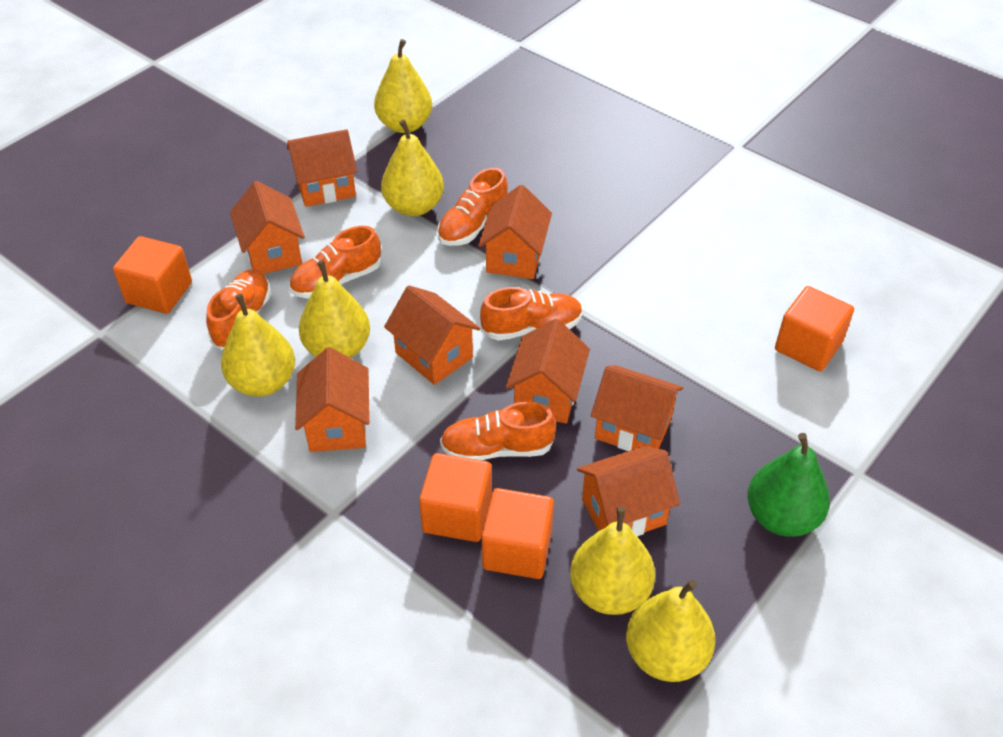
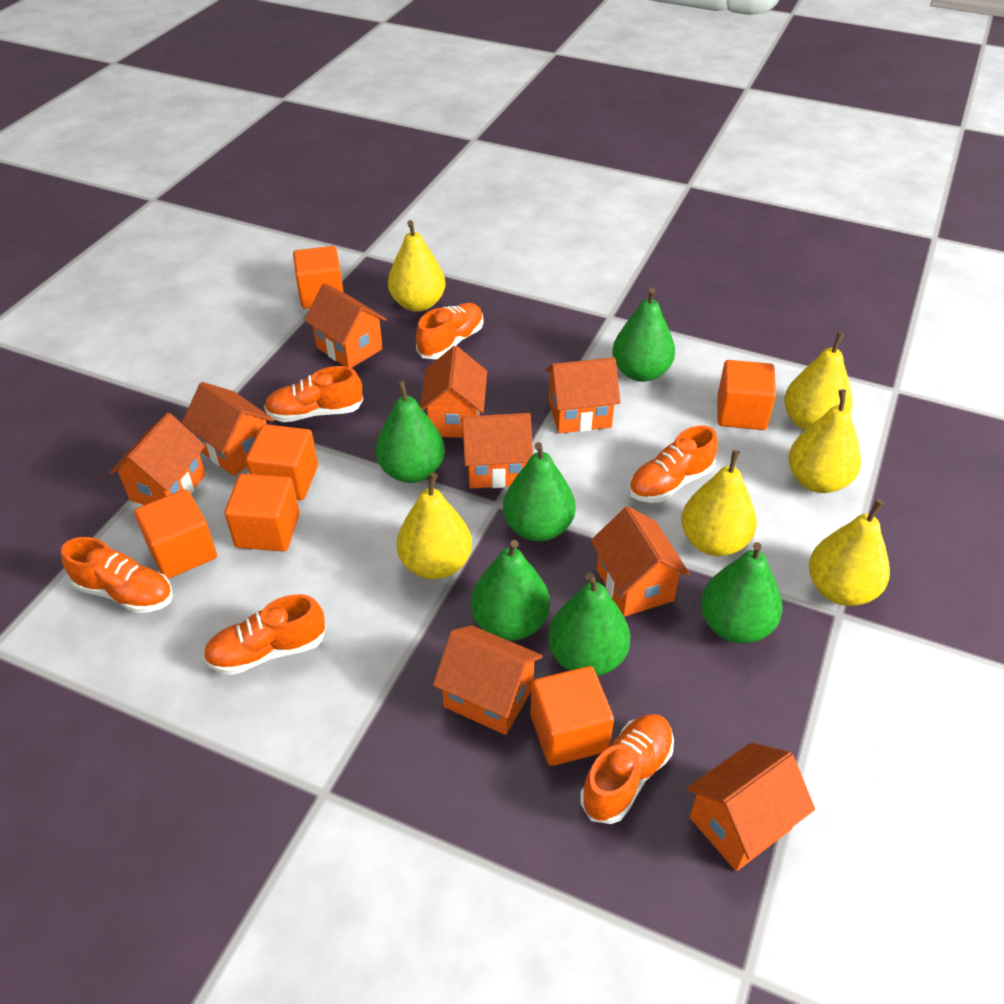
green pear: [747,433,830,537] = 1 -> [376,380,445,483] [471,540,550,641] [503,442,576,541] [548,572,630,676] [612,288,675,382] [701,542,782,644] = 6
orange cube: [113,236,192,314] [419,453,492,542] [481,488,554,579] [775,286,854,371] = 4 -> [134,489,217,579] [225,474,300,552] [246,424,318,500] [293,246,344,309] [530,666,614,766] [718,360,776,430] = 6
orange house: [230,181,305,274] [287,129,357,207] [295,347,370,452] [384,285,480,385] [478,185,552,279] [506,319,590,423] [577,446,680,536] [591,365,683,451] = 8 -> [109,413,206,505] [182,382,274,476] [304,283,387,368] [420,346,487,438] [433,625,543,735] [461,413,533,489] [545,357,620,433] [591,506,690,617] [686,742,815,871] = 9
orange shoe: [206,269,272,350] [289,226,381,299] [437,168,508,246] [440,401,556,460] [480,287,583,341] = 5 -> [61,537,173,613] [203,594,326,675] [264,366,363,422] [416,303,483,359] [580,714,674,824] [628,426,718,503] = 6

